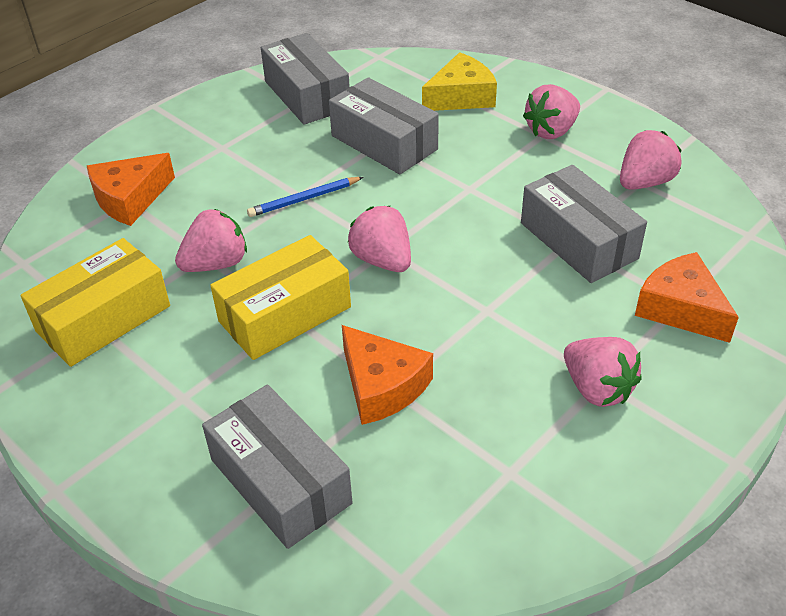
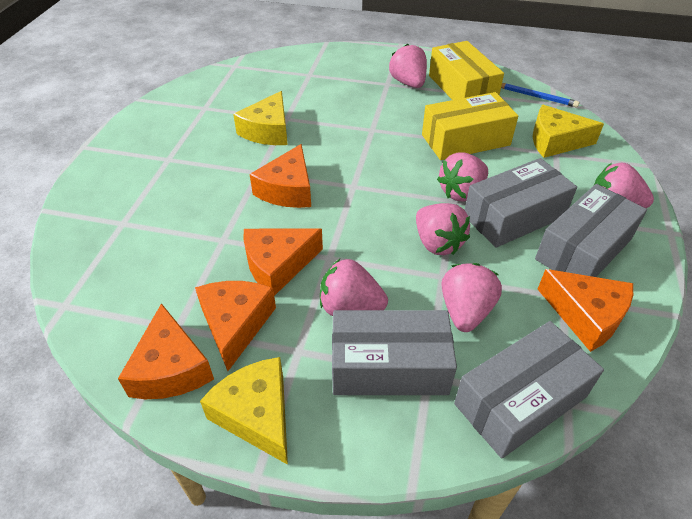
orange cheese: [87,153,175,226] [342,325,433,425] [635,252,739,343] = 3 -> [118,303,214,399] [195,281,276,371] [243,229,323,296] [250,144,311,208] [538,269,633,352] = 5
pink strawberry: [175,209,247,272] [348,206,411,272] [523,84,580,139] [564,337,642,407] [620,130,682,190] = 5 -> [320,259,388,316] [389,44,427,88] [416,203,470,255] [437,152,488,202] [441,263,502,332] [594,163,654,208] = 6
yellow cheese: [422,52,497,111] = 1 -> [200,357,288,465] [233,91,288,145] [533,105,604,158] = 3

